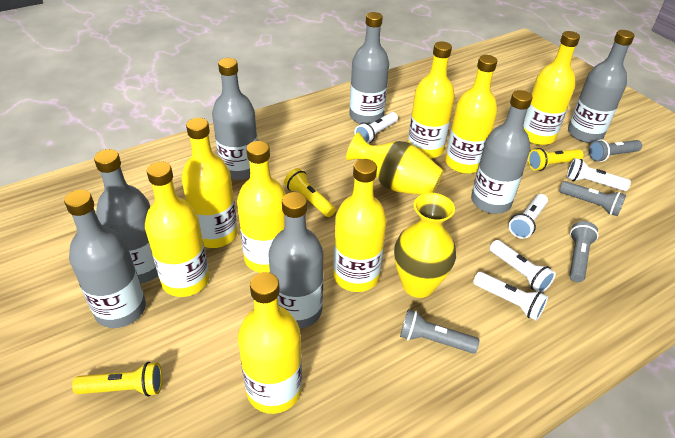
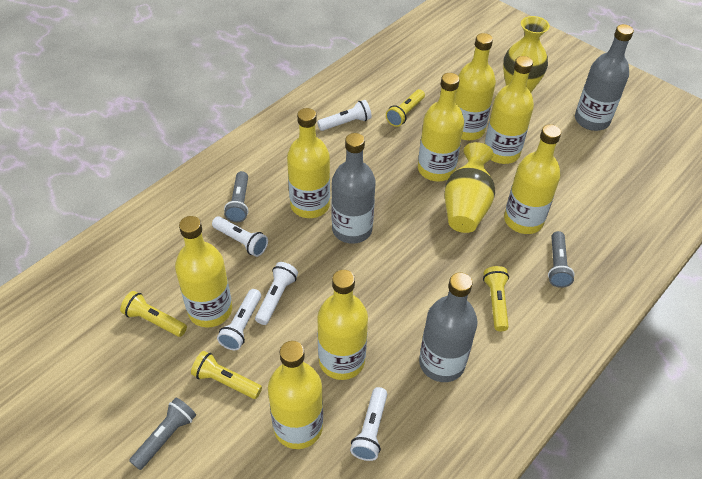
grey bottle: [64,190,146,328] [94,149,158,284] [212,58,258,180] [269,192,323,329] [349,12,389,124] [471,90,532,214] [568,30,635,143] = 7 -> [332,133,376,244] [419,272,478,382] [575,24,634,131] = 3
grey flashlight: [400,309,479,354] [559,181,626,216] [570,221,598,282] [589,139,642,162] = 4 -> [129,398,196,470] [224,171,249,222] [548,231,575,288] = 3
yellow flashlight: [72,362,162,397] [284,168,336,217] [528,148,584,171] = 3 -> [120,291,187,337] [191,351,262,399] [386,89,425,127] [483,266,509,332] = 4

